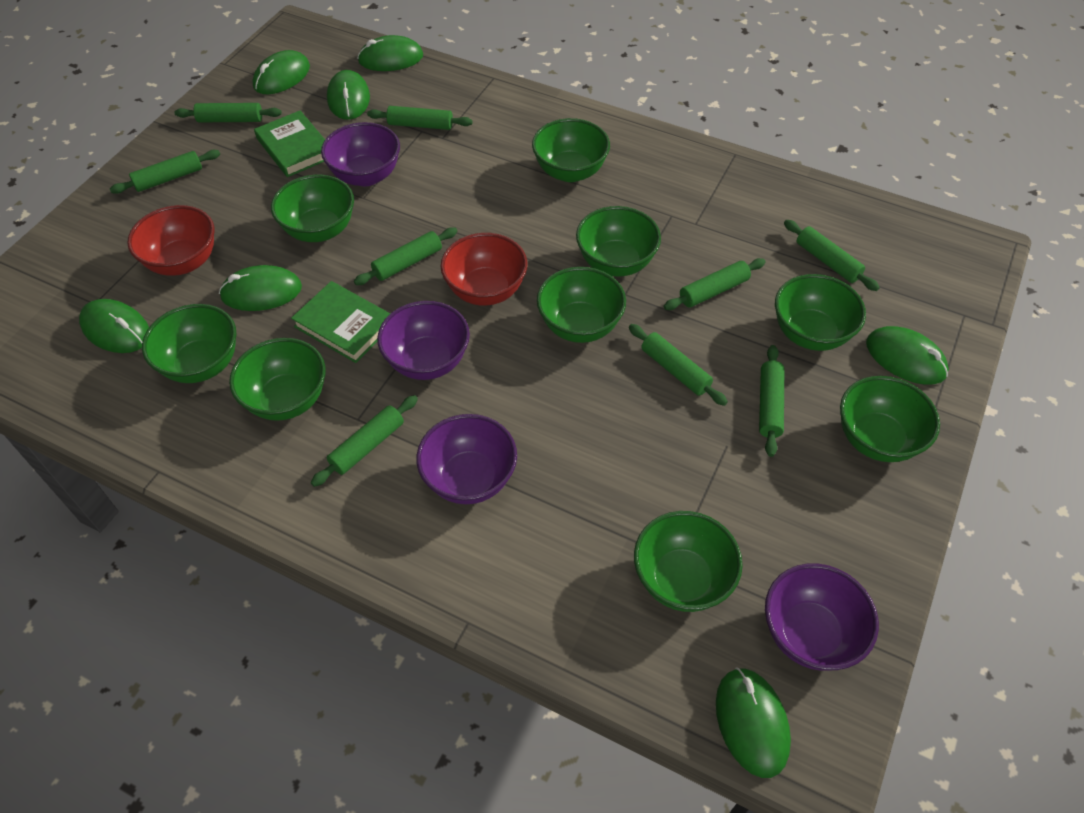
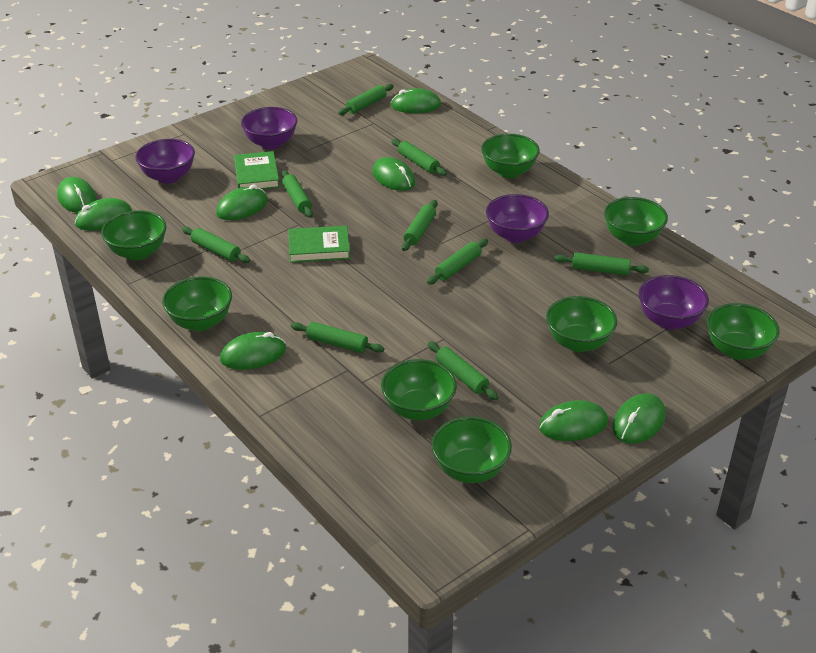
green bowl: [142,304,236,383] [229,338,326,421] [271,175,354,242] [532,118,610,182] [537,267,626,343] [576,206,661,277] [634,511,743,612] [775,274,866,351] [840,376,940,462] = 9 -> [101,210,166,260] [162,277,232,331] [381,359,457,420] [432,416,512,483] [481,134,540,178] [546,296,617,352] [604,197,668,246] [707,303,780,360] = 8
green mouse: [79,299,149,353] [219,265,302,311] [252,50,310,94] [327,70,370,120] [357,35,423,71] [716,667,791,778] [866,326,949,384] = 7 -> [57,177,96,213] [75,198,132,231] [216,185,268,220] [220,332,286,370] [372,157,415,191] [391,88,441,113] [539,400,608,441] [613,393,665,444] = 8
red bowl: [127,205,214,276] [441,233,527,306] = 2 -> none = 0

